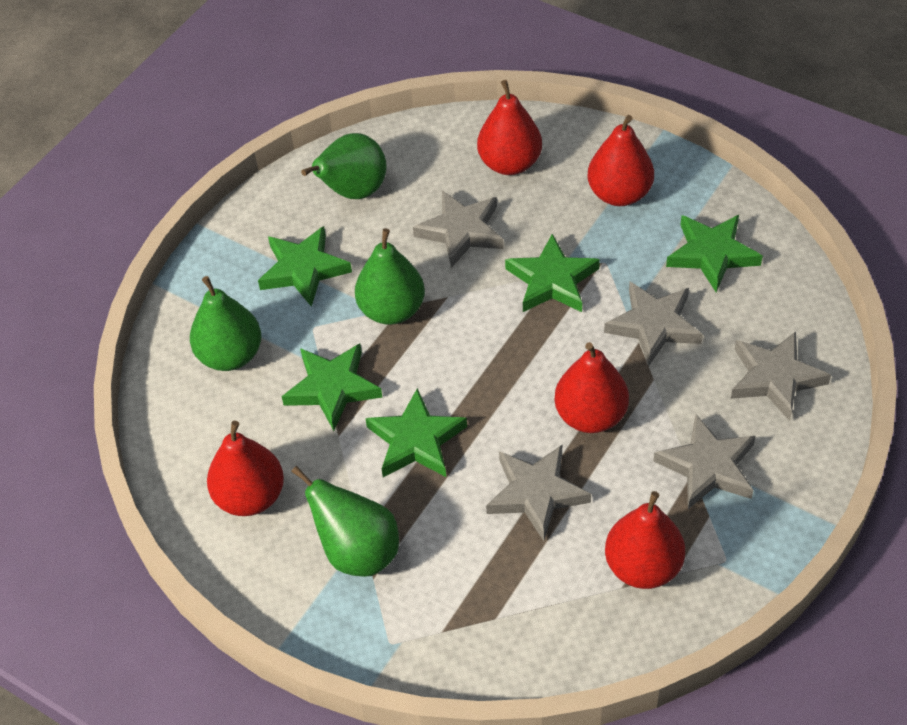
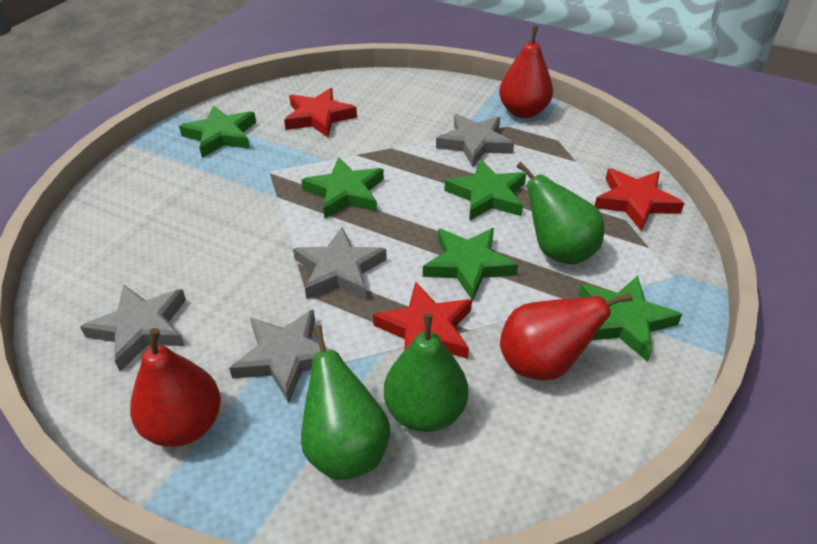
green pear: [190,276,261,371] [291,466,399,577] [301,133,387,199] [355,228,425,325] = 4 -> [301,325,390,480] [384,313,468,432] [516,162,604,265] = 3
grey star: [413,190,504,268] [486,445,591,541] [604,282,703,366] [654,414,756,509] [731,331,831,421] = 5 -> [80,285,186,371] [229,309,339,403] [293,227,387,299] [436,114,514,167] = 4
red pear: [207,421,284,516] [477,80,542,175] [555,342,629,433] [588,115,654,206] [605,491,685,589] = 5 -> [130,328,221,447] [499,26,553,118] [500,293,632,381] = 3
red star: none = 0 -> [284,88,357,137] [373,281,472,359] [595,168,684,231] = 3

